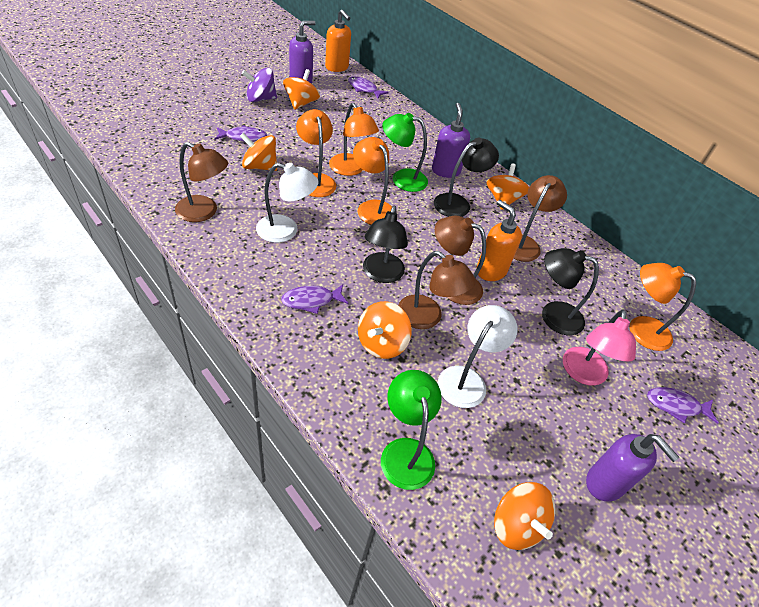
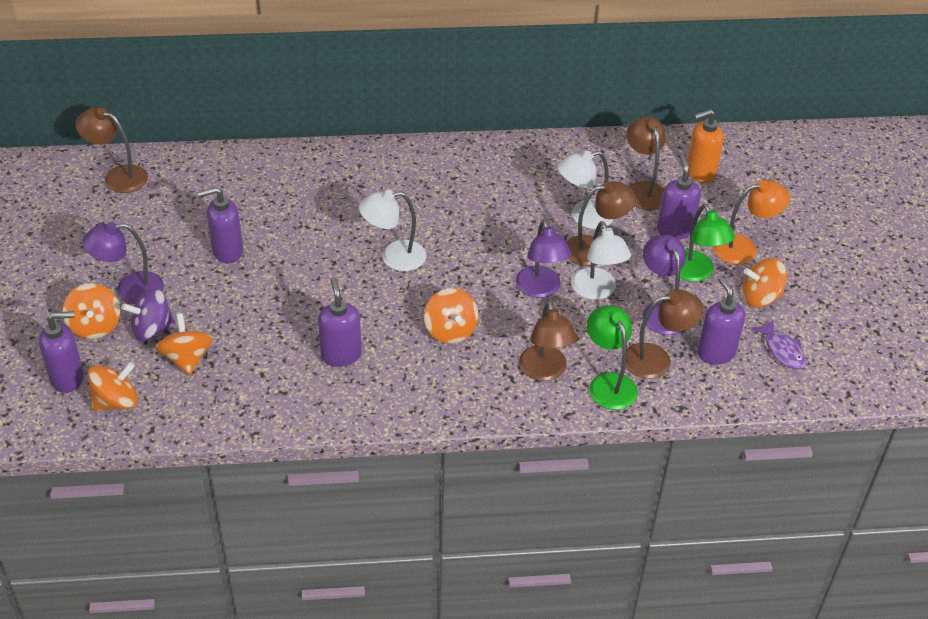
black lamp: [363,206,408,283] [434,138,499,217] [542,248,599,335] = 3 -> none = 0
brown lamp: [175,142,228,222] [398,251,476,329] [435,216,486,305] [513,175,567,262] = 4 -> [75,107,148,193] [519,301,577,381] [567,181,636,266] [626,117,666,210] [626,290,703,379] = 5
orange lamp: [296,109,336,197] [329,103,379,176] [353,137,392,225] [630,263,696,351] = 4 -> [713,180,790,264] = 1
orange soap dispenser: [325,10,351,72] [476,200,522,281] = 2 -> [687,109,724,183] = 1
pink lamp: [563,310,636,386] = 1 -> none = 0
purple fish: [215,125,267,142] [281,284,348,314] [348,76,388,99] [647,387,719,424] = 4 -> [751,320,806,370] = 1
purple lamp: none = 0 -> [82,222,164,304] [516,219,572,298] [643,235,686,335] = 3
purple soap dispenser: [289,21,315,84] [432,103,470,178] [586,434,680,501] = 3 -> [39,311,84,393] [197,187,243,263] [318,277,362,367] [657,155,701,239] [697,276,745,365] = 5
white lamp: [256,163,319,243] [438,305,518,408] = 2 -> [359,190,426,271] [558,150,614,229] [571,221,631,300] = 3

